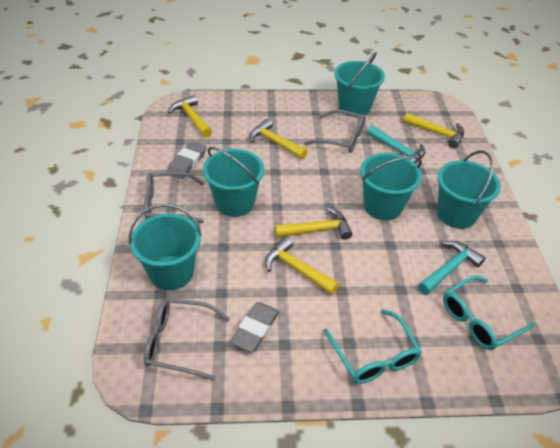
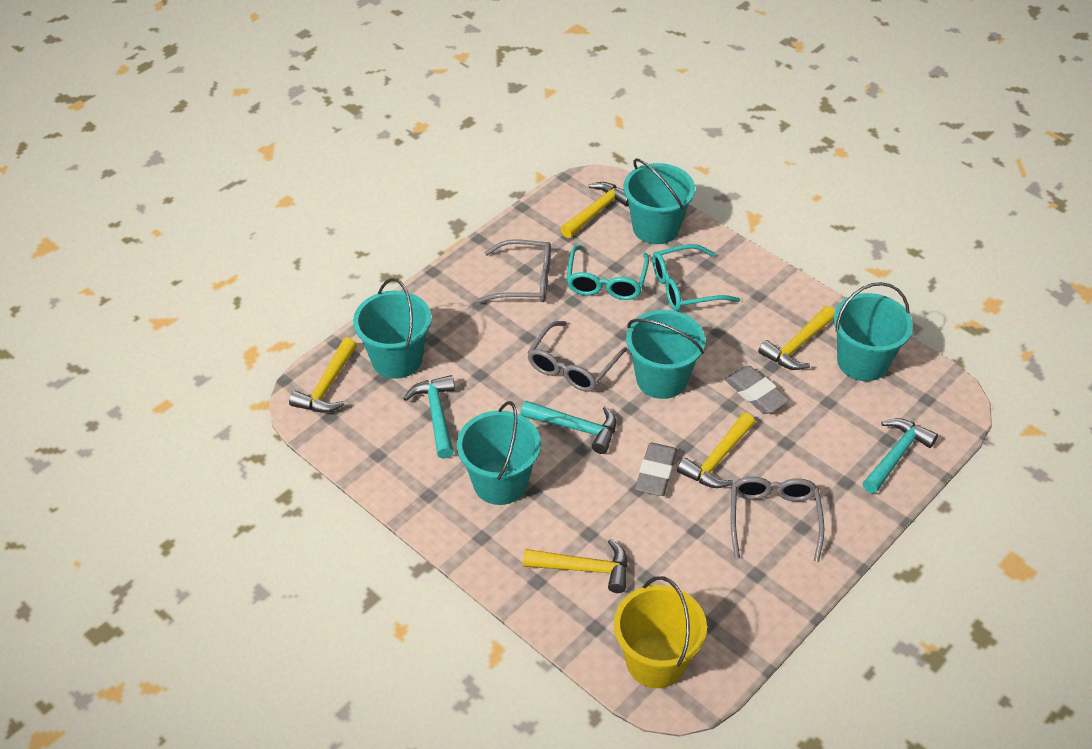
turquoise hammer: [367,125,426,163] [418,241,486,295] = 2 -> [403,375,455,459] [521,401,616,454] [863,418,938,494] = 3
yellow bucket: none = 0 -> [614,576,707,688] = 1

